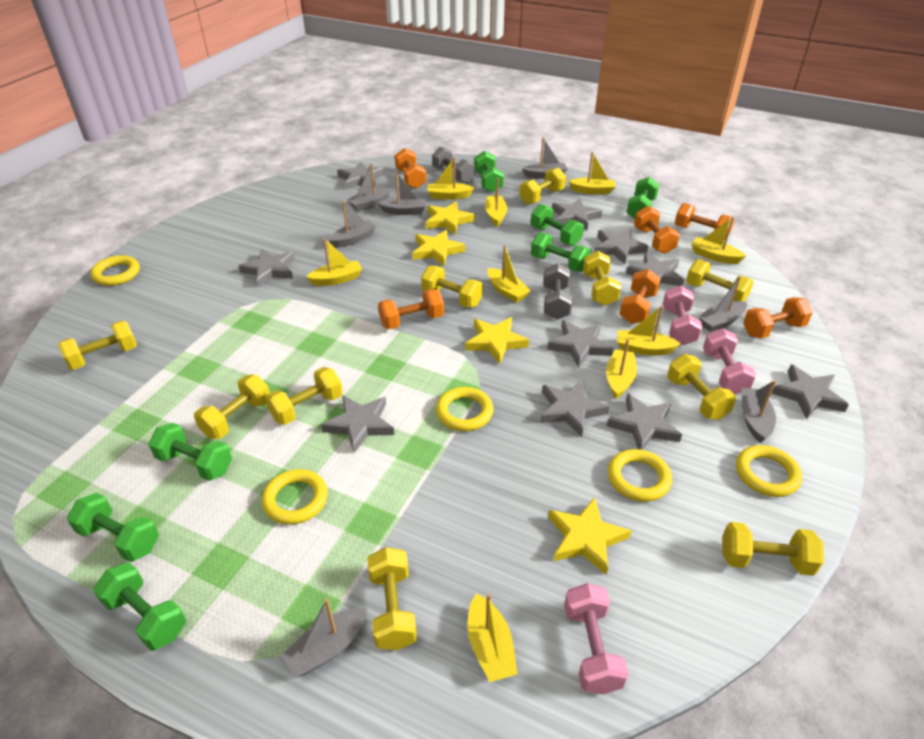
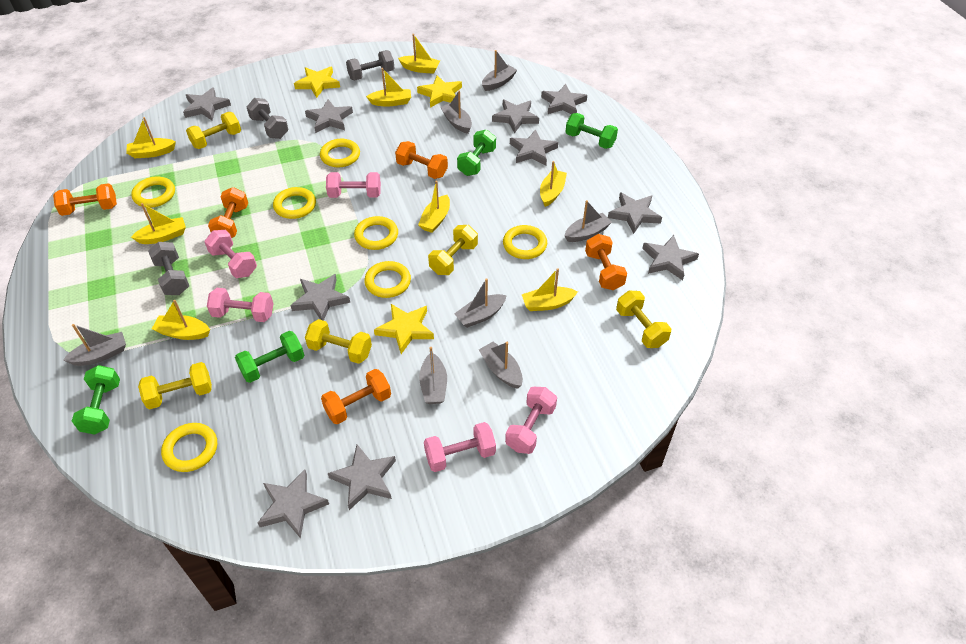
green dumbbell: [67,493,159,562] [93,562,186,651] [149,423,232,481] [474,151,504,192] [531,204,584,246] [531,232,591,272] [626,177,659,219] = 7 -> [72,365,120,435] [235,331,304,383] [457,129,496,176] [565,113,618,149] = 4
grey dumbbell: [432,147,475,183] [543,263,573,320] = 2 -> [148,242,189,295] [247,98,289,139] [346,50,394,80] = 3
orange dumbbell: [378,289,444,330] [395,148,426,189] [619,269,661,324] [634,206,680,254] [675,203,734,240] [743,297,813,339] = 6 -> [53,183,117,216] [208,187,248,238] [321,369,391,425] [395,141,448,179] [585,234,627,290] = 5
pink dumbbell: [564,583,629,694] [663,286,703,345] [703,328,756,394] = 3 -> [204,230,257,278] [207,288,274,322] [326,172,381,198] [424,422,496,472] [505,387,557,454] = 5
yellow boat: [306,238,362,286] [427,157,474,200] [468,593,518,682] [485,178,507,227] [487,245,531,303] [568,152,615,194] [606,339,637,399] [617,305,681,355] [691,216,746,264] = 9 -> [126,117,176,158] [131,203,186,244] [152,300,210,340] [366,68,411,107] [398,34,440,74] [418,181,450,233] [522,268,578,311] [540,161,567,207] = 8
yellow dumbbell: [58,320,137,370] [194,375,270,439] [265,367,343,425] [367,547,417,650] [421,266,483,308] [519,167,566,204] [583,251,621,306] [667,354,736,420] [686,259,754,302] [723,522,824,576] = 10 -> [138,362,212,409] [186,112,241,149] [305,319,372,364] [428,225,478,275] [616,290,671,348] = 5
yellow ring: [91,255,140,286] [262,469,328,524] [436,387,494,431] [608,449,672,502] [736,445,802,497] = 5 -> [131,177,175,208] [161,423,217,472] [273,187,316,219] [320,139,360,167] [354,216,398,250] [364,261,411,298] [503,225,547,259] = 7
yellow star: [412,230,465,266] [426,201,475,234] [465,317,529,364] [548,497,631,575] = 4 -> [294,66,340,98] [374,304,434,354] [417,75,462,108] = 3

